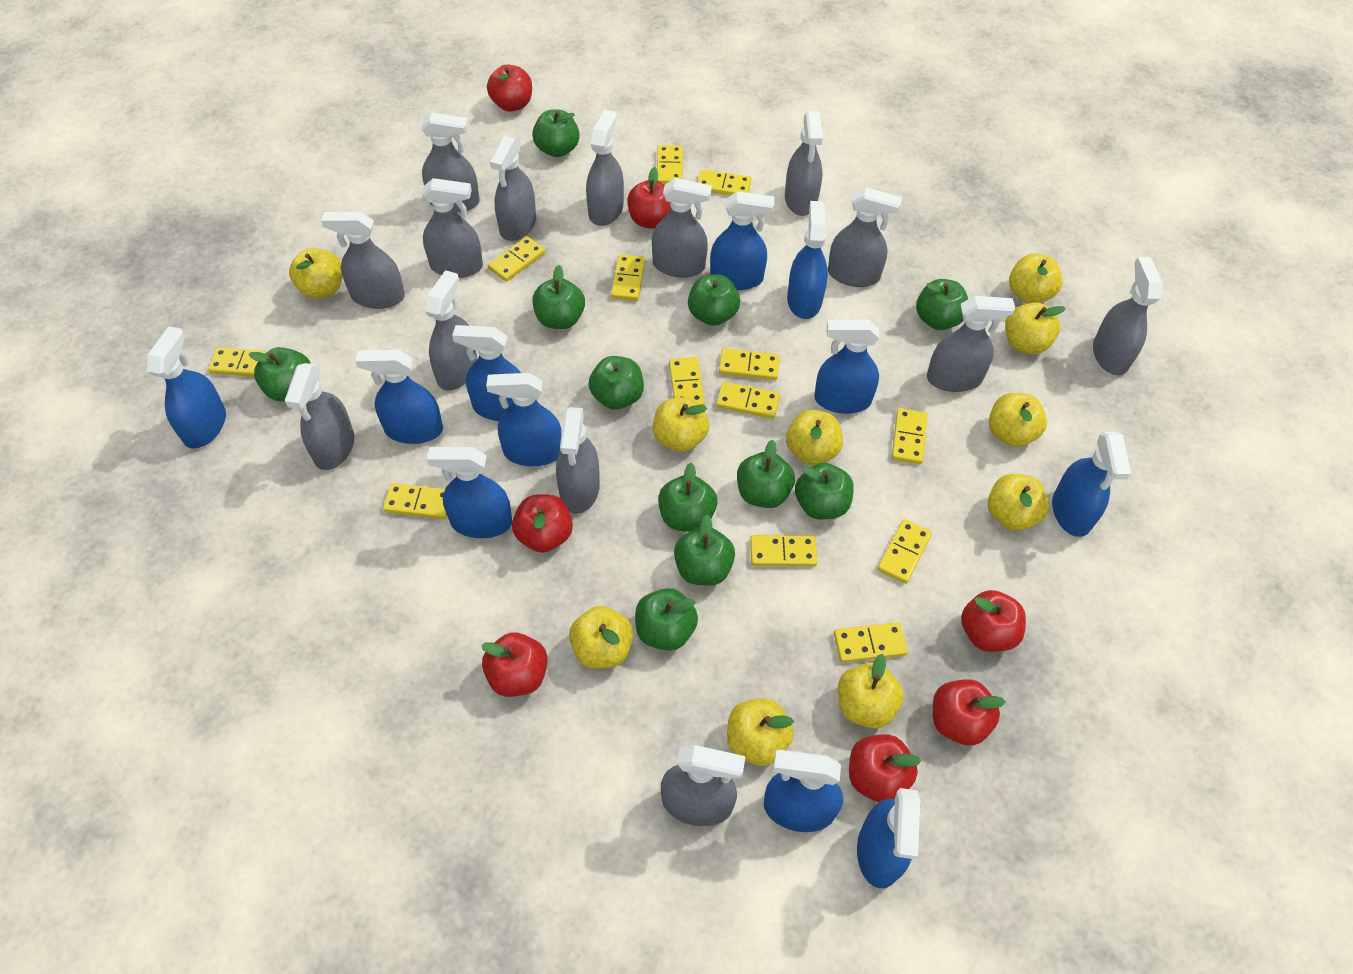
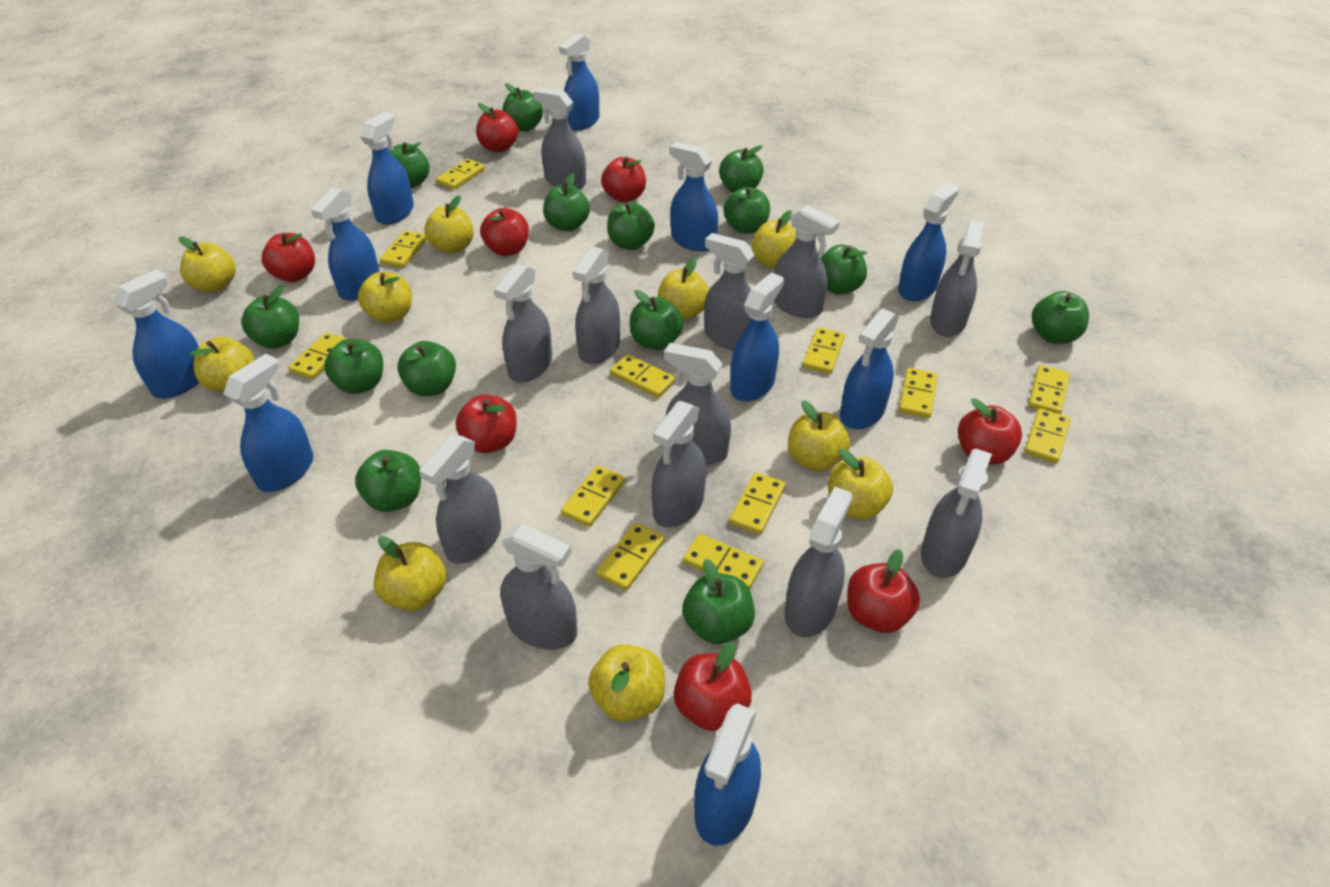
blue spray bottle: [147,326,226,449] [355,349,443,444] [427,447,512,538] [452,325,521,421] [486,373,562,466] [710,191,774,290] [764,750,843,832] [787,201,828,319] [814,320,879,414] [857,788,920,888] [1052,432,1131,537] = 11 -> [113,269,199,398] [223,354,313,492] [311,187,380,301] [360,112,414,225] [559,33,599,130] [669,142,718,252] [694,703,761,846] [730,272,784,402] [840,309,899,429] [898,183,959,301] = 10
green apple: [248,347,311,401] [532,109,580,157] [532,265,585,329] [589,356,644,410] [635,588,698,651] [658,463,717,532] [674,515,735,586] [688,274,740,326] [737,440,795,508] [795,463,854,520] [916,279,968,330] = 11 -> [241,285,299,349] [324,339,383,394] [355,450,421,512] [389,142,429,188] [397,341,456,396] [503,83,543,132] [543,173,590,231] [607,202,655,250] [630,290,683,350] [682,559,755,644] [719,145,764,193] [724,187,770,234] [821,245,867,295] [1032,291,1089,344] = 14
grey spray bottle: [285,363,354,470] [321,212,405,309] [421,112,479,213] [422,178,483,278] [425,270,477,391] [490,135,536,241] [556,407,600,514] [586,110,624,226] [652,178,712,278] [661,745,745,826] [785,111,823,216] [828,187,902,287] [927,296,1015,392] [1093,257,1163,375] = 14 -> [419,435,501,564] [494,263,552,382] [500,524,577,650] [534,88,586,189] [573,246,620,364] [651,401,706,528] [664,343,731,464] [704,233,755,350] [774,205,840,318] [785,487,852,637] [921,448,992,578] [930,221,984,337] = 12
red apple: [481,632,547,697] [487,64,532,112] [512,494,573,553] [627,167,671,229] [849,734,921,802] [933,679,1005,746] [961,590,1026,652] = 7 -> [262,232,315,282] [456,394,517,453] [476,103,518,152] [480,208,529,256] [601,157,646,203] [674,642,752,731] [847,549,920,633] [958,398,1022,465] = 8
yellow domino: [208,347,268,377] [383,483,447,519] [488,236,545,282] [611,254,645,301] [657,145,683,184] [669,357,705,405] [698,169,752,196] [716,382,780,419] [719,348,780,380] [750,535,817,567] [834,622,908,663] [878,519,932,584] [892,408,927,464] = 13 -> [288,332,346,380] [380,231,427,268] [436,159,485,190] [561,465,625,527] [596,522,665,591] [610,354,675,398] [683,534,764,590] [729,472,786,535] [803,327,845,374] [899,368,938,418] [1025,408,1071,463] [1028,365,1070,414] = 12

